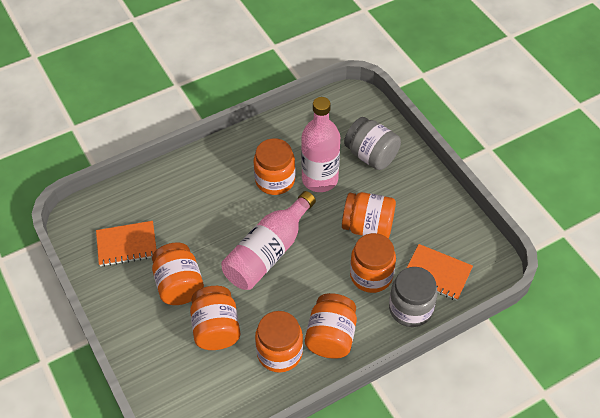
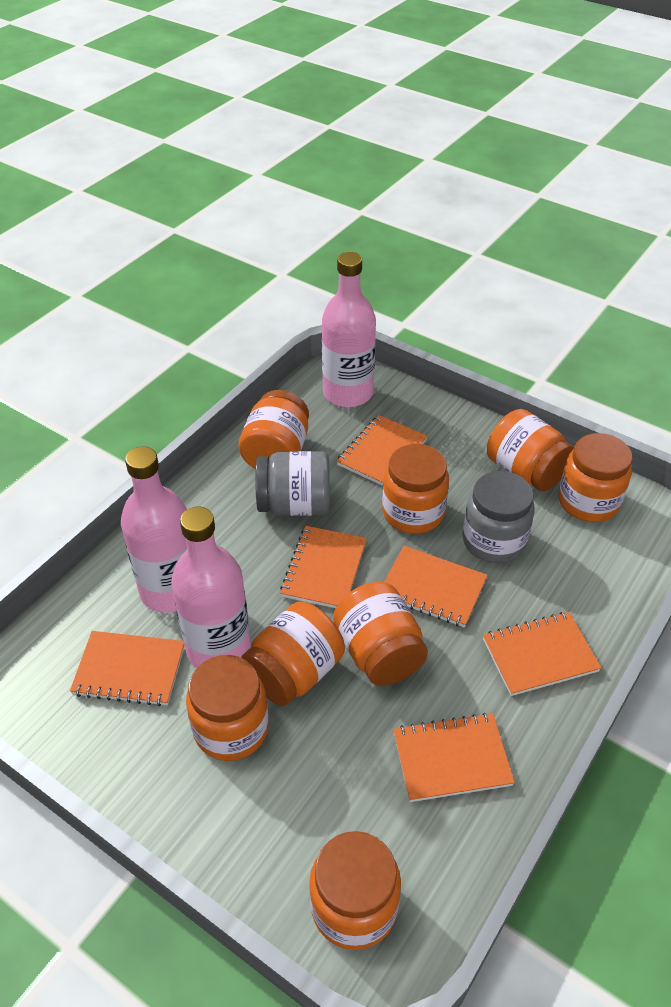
orange jar: [152,242,204,305] [190,286,240,350] [254,138,295,195] [255,311,303,373] [305,293,357,359] [342,192,396,238] [350,233,396,293] = 7 -> [186,655,269,761] [238,390,309,469] [241,602,345,706] [309,831,401,950] [333,582,428,686] [382,444,449,534] [487,409,574,492] [558,433,632,522] = 8
orange notebook: [96,221,157,267] [407,244,473,301] = 2 -> [70,631,185,706] [280,526,367,608] [337,415,428,486] [384,546,488,628] [393,713,515,802] [483,612,602,696] = 6
pink bottle: [221,191,316,290] [301,97,340,192] = 2 -> [121,446,187,613] [171,507,251,668] [322,252,376,407] = 3

